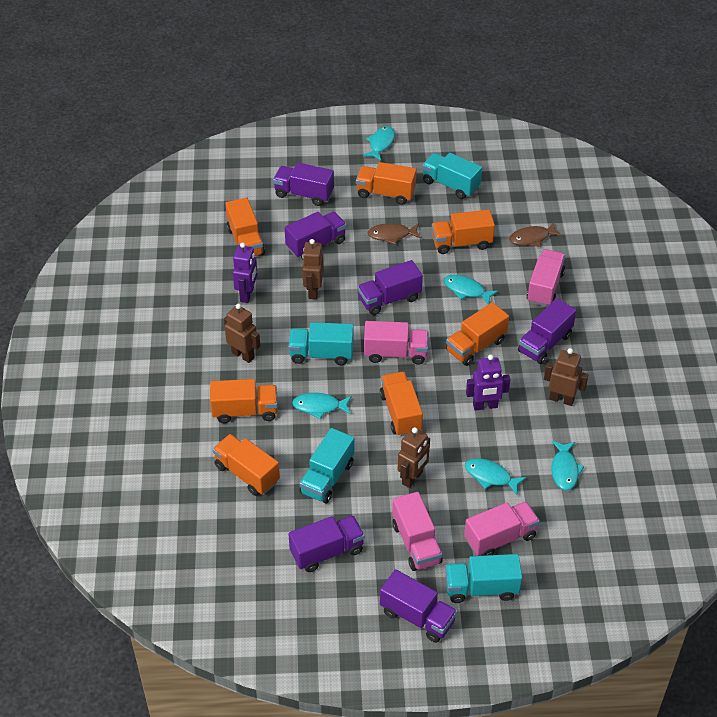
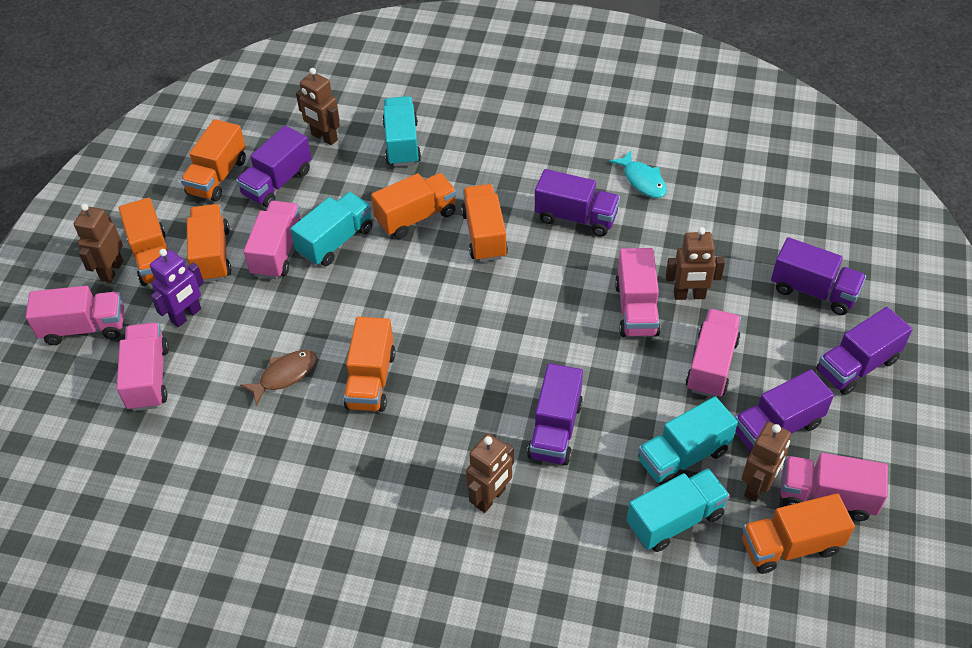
brown fish: [367,223,421,245] [509,222,563,247] = 2 -> [240,350,317,406] = 1
brown robot: [224,304,260,363] [302,239,324,299] [398,427,430,488] [544,348,589,406] = 4 -> [74,203,123,283] [296,68,340,145] [466,433,514,513] [665,227,725,300] [742,422,791,502] = 5
pink truck: [364,321,429,365] [392,492,442,571] [464,501,540,556] [527,249,565,307] = 4 -> [26,286,124,345] [116,322,169,411] [244,201,301,279] [615,248,661,337] [686,309,741,397] [780,453,888,521] = 6
purple robot: [233,243,258,303] [466,354,510,411] = 2 -> [150,249,204,327] = 1
turquoise fish: [292,393,352,419] [363,126,395,160] [444,275,498,305] [465,458,527,495] [551,441,584,490] = 5 -> [609,150,667,198] = 1

